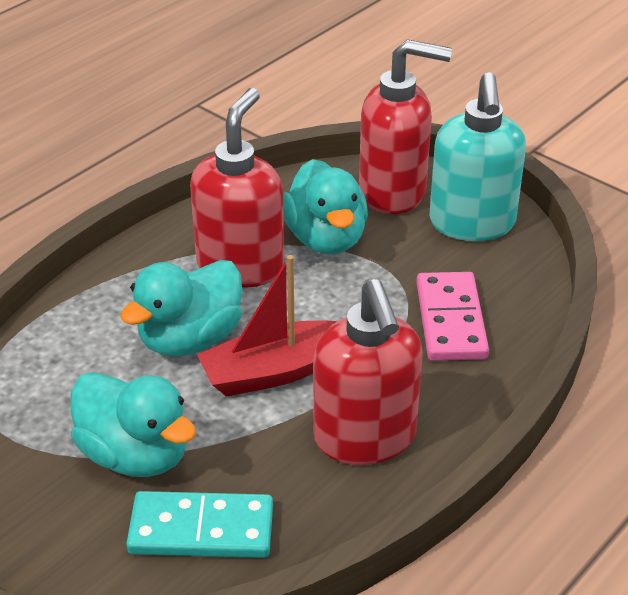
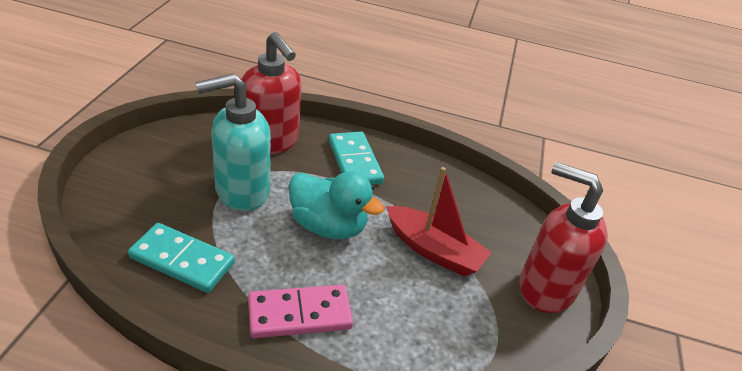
red soap dispenser: [190,88,284,288] [313,279,423,465] [359,39,452,214] = 3 -> [241,32,302,154] [519,162,608,313] = 2
turquoise domino: [126,491,273,558] = 1 -> [128,223,235,293] [329,131,384,185] = 2
turquoise duck: [70,372,196,477] [120,260,242,357] [283,159,368,254] = 3 -> [289,171,384,239] = 1

